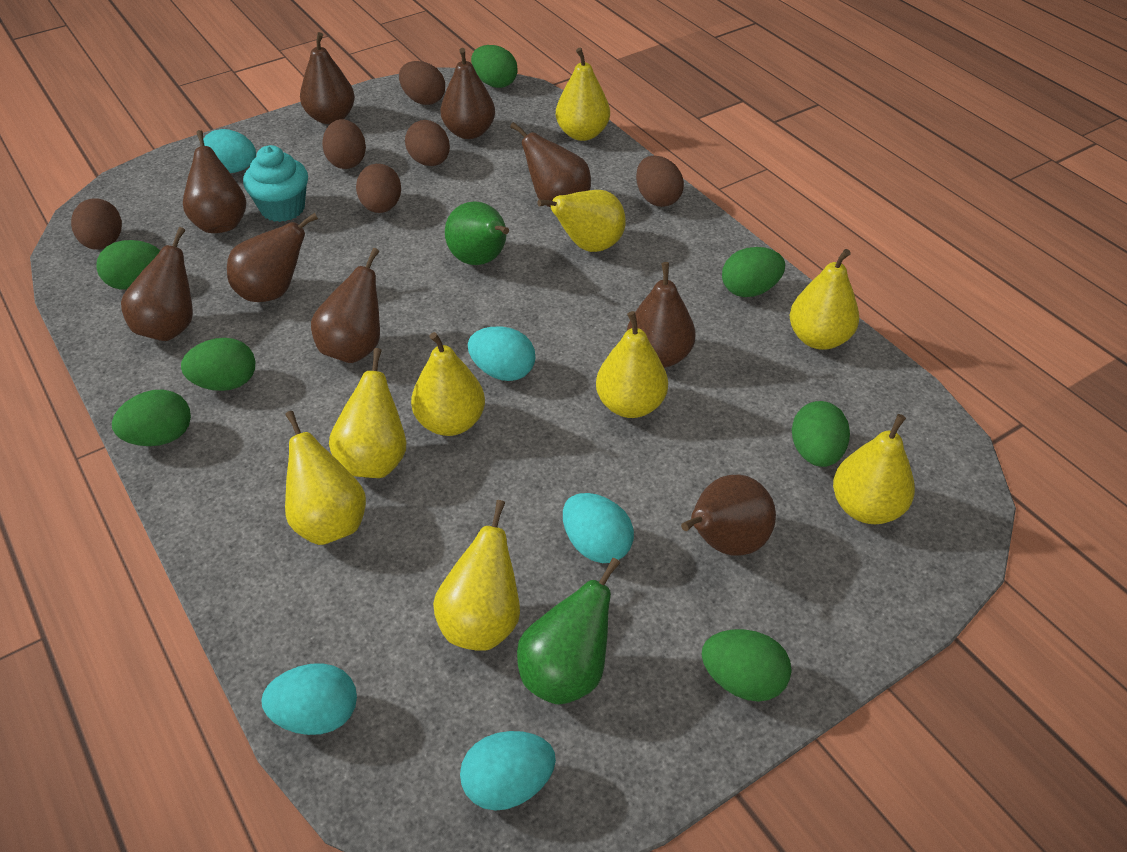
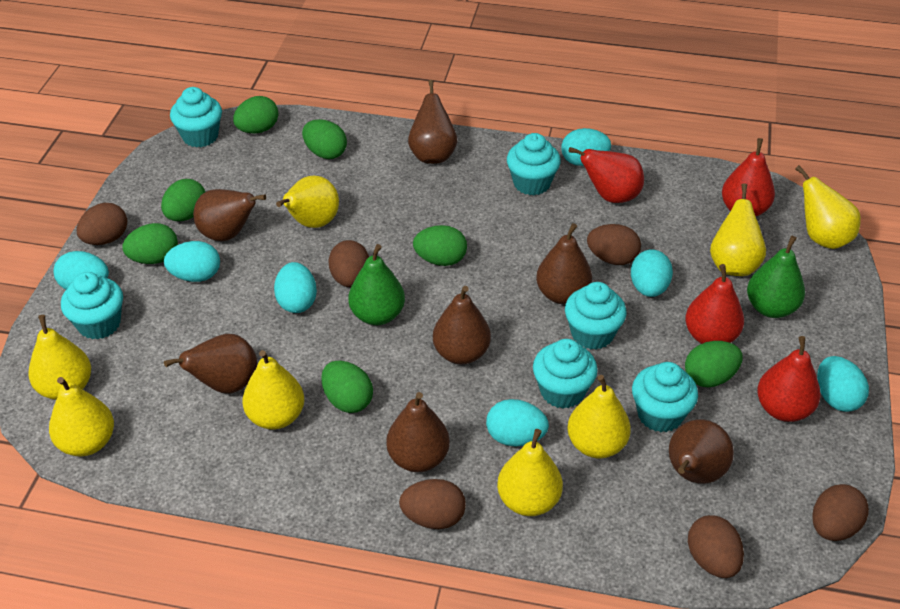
brown pear: [121,227,193,341] [183,130,246,233] [227,213,318,302] [300,32,355,124] [311,248,380,363] [440,48,495,139] [510,122,591,207] [627,262,696,368] [681,475,776,556] = 9 -> [164,334,257,394] [193,189,266,241] [386,392,450,472] [408,80,457,164] [433,286,491,365] [536,223,592,304] [669,419,734,484] = 7
red pear: none = 0 -> [569,147,644,203] [685,264,744,344] [722,138,775,216] [757,336,821,422] = 4
turquoise cupcake: [243,145,308,222] = 1 -> [61,272,123,340] [170,87,222,147] [507,133,561,195] [533,339,598,408] [565,282,626,350] [632,362,698,432] = 6
turquoise egg: [203,129,256,173] [261,663,357,735] [460,731,556,811] [468,326,535,381] [563,493,634,563] = 5 -> [53,251,109,290] [164,241,220,282] [274,262,317,313] [486,399,549,447] [561,128,611,166] [631,249,673,297] [817,356,869,412] = 7
yellow pear: [285,411,366,545] [329,348,406,478] [411,332,485,436] [433,500,520,651] [537,190,626,252] [556,47,610,141] [596,311,668,418] [790,249,859,350] [833,414,915,524] = 9 -> [28,315,91,400] [49,377,114,457] [242,350,305,429] [276,176,339,228] [497,429,563,516] [567,375,631,458] [710,183,766,276] [795,165,861,249] = 8

